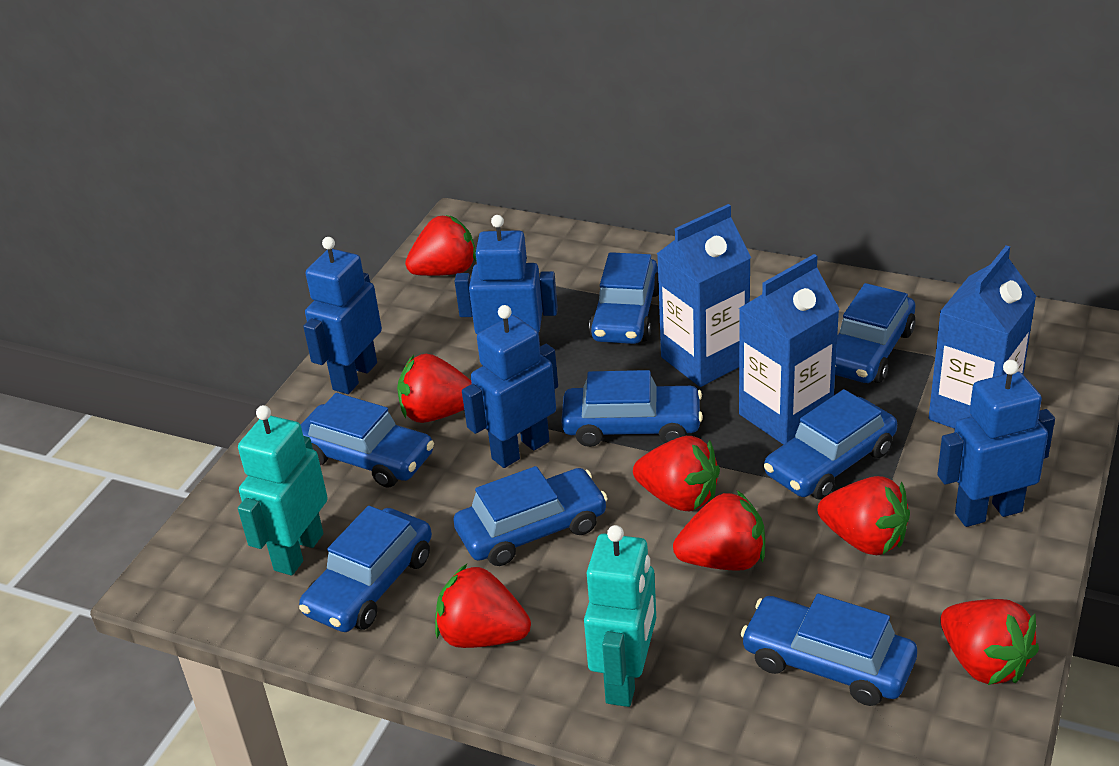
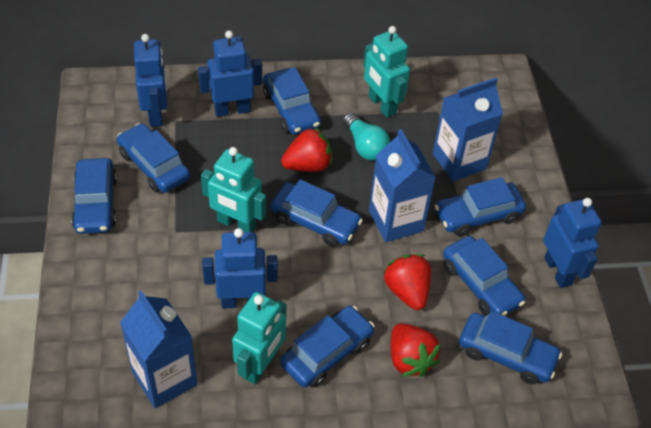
red strawberry: [397,354,472,423] [405,215,476,276] [435,564,531,648] [633,436,720,511] [673,490,765,571] [818,476,910,555] [940,599,1039,685] = 7 -> [281,127,332,172] [384,254,431,310] [391,323,441,377] = 3
turquoise light bulb: none = 0 -> [343,112,390,161] = 1
turquoise robot: [238,405,328,575] [584,525,656,707] = 2 -> [201,147,266,232] [232,292,287,384] [363,26,410,118] = 3

